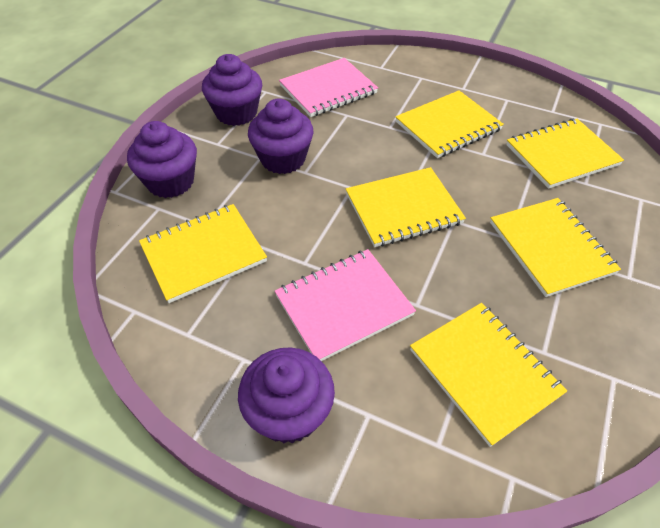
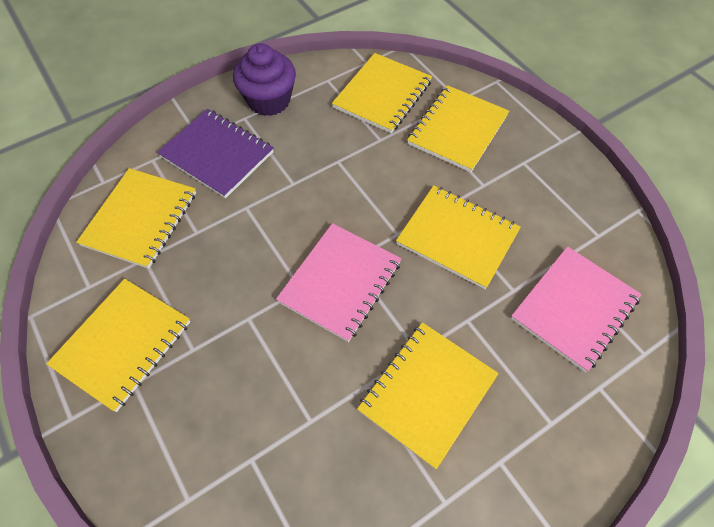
purple cupcake: [127,121,197,198] [202,54,262,126] [238,347,335,443] [248,99,314,174] = 4 -> [233,43,296,116] = 1
purple notebook: none = 0 -> [157,109,274,198] = 1

